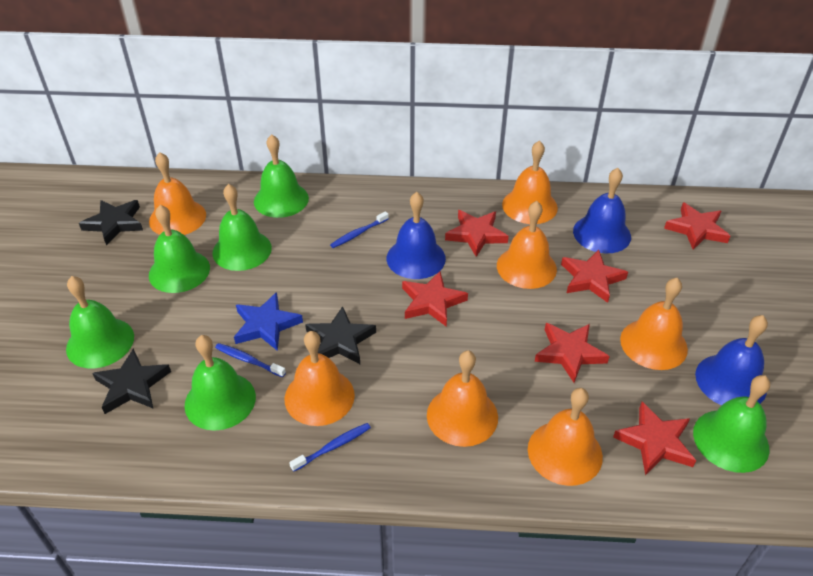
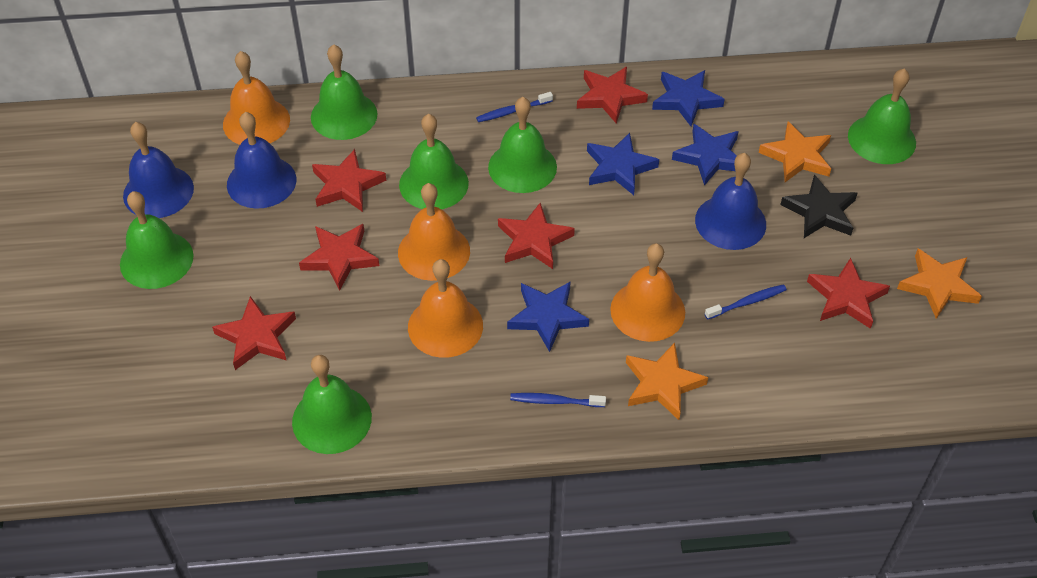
black star: [79,200,143,245] [92,349,171,414] [305,306,376,364] = 3 -> [780,175,857,238] = 1
blue star: [234,292,303,351] = 1 -> [507,281,589,352] [587,133,659,195] [652,70,725,126] [672,124,739,186] = 4
orange bell: [149,152,206,235] [285,331,355,426] [427,350,498,447] [497,201,557,289] [502,140,558,224] [528,388,603,486] [620,278,688,370] = 7 -> [223,51,290,145] [398,183,470,281] [408,259,483,358] [610,243,685,342] = 4
orange star: none = 0 -> [626,343,708,420] [759,121,831,182] [897,249,982,319] = 3

